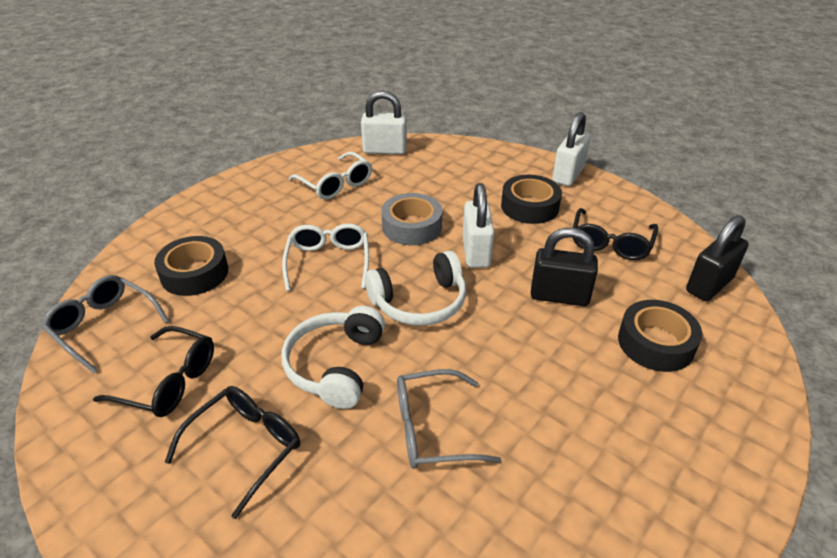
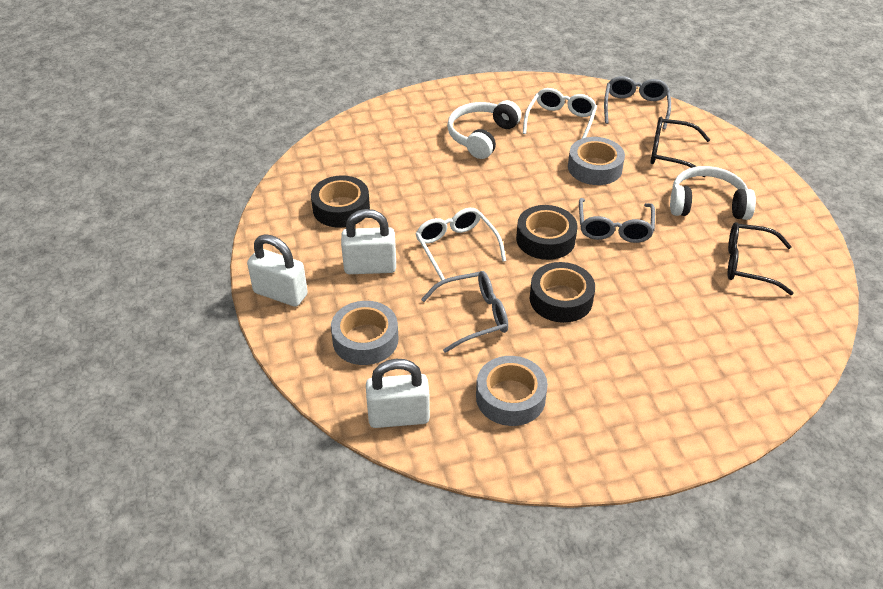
black glasses: [93,326,214,417] [165,386,300,519] [573,208,658,260] = 3 -> [650,117,710,177] [728,222,794,295] = 2
black padlock: [531,228,598,306] [686,215,749,301] = 2 -> none = 0
grey glasses: [42,275,169,373] [397,369,501,469] = 2 -> [421,271,508,353] [579,198,655,243] [604,76,671,129] = 3
grey tape: [381,193,442,245] = 1 -> [331,301,398,365] [476,356,548,426] [568,137,625,185] = 3

